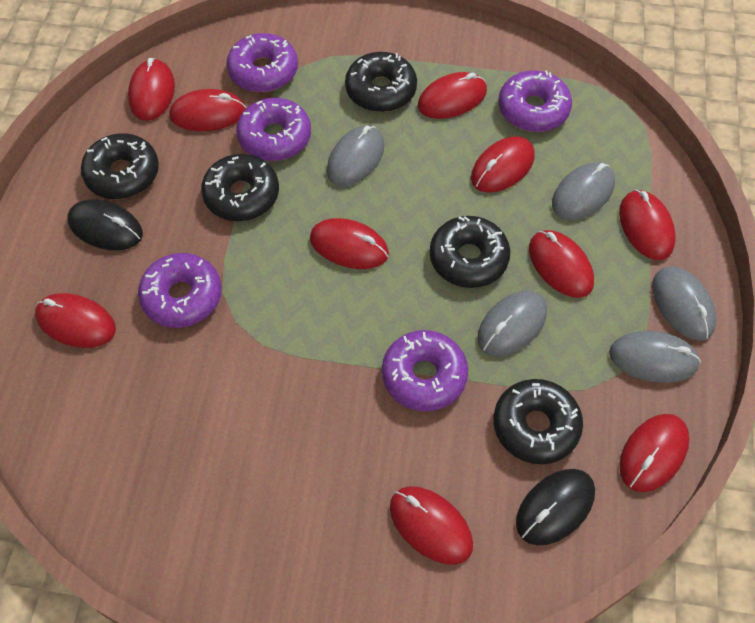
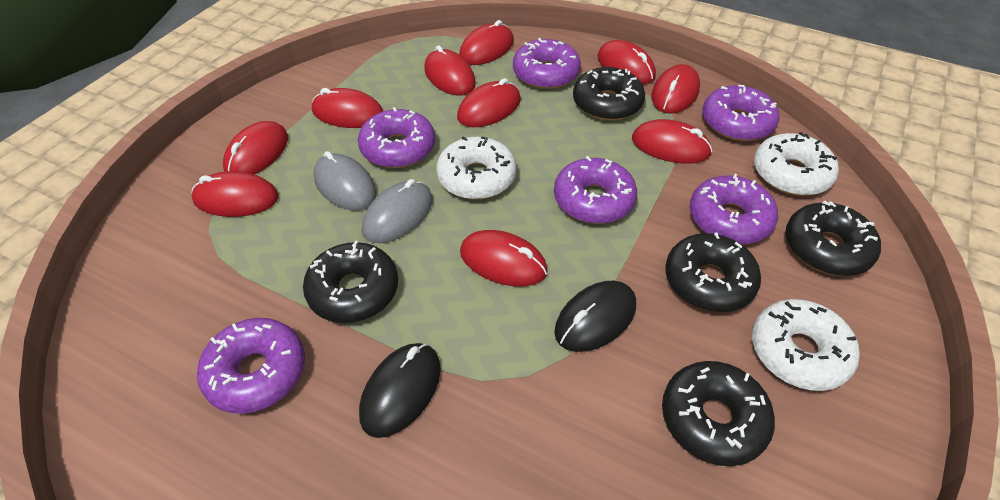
grey mouse: [327,126,384,187] [477,291,547,357] [552,162,615,220] [609,331,701,383] [652,267,716,341] = 5 -> [313,151,376,211] [362,179,433,243] = 2
purple donut: [138,253,222,328] [226,33,298,92] [236,98,311,161] [382,330,468,411] [498,70,572,132] = 5 -> [197,318,305,414] [358,107,435,168] [513,38,581,89] [554,156,637,224] [690,174,778,244] [702,85,779,141] = 6
white donut: none = 0 -> [436,136,517,200] [752,299,860,391] [754,132,839,196] = 3

